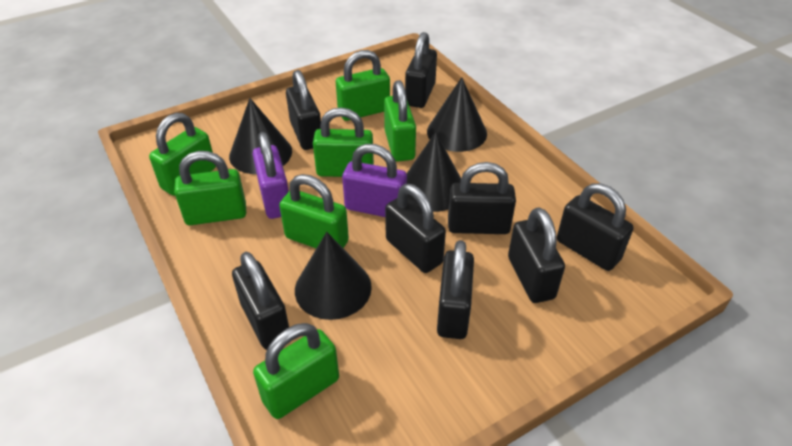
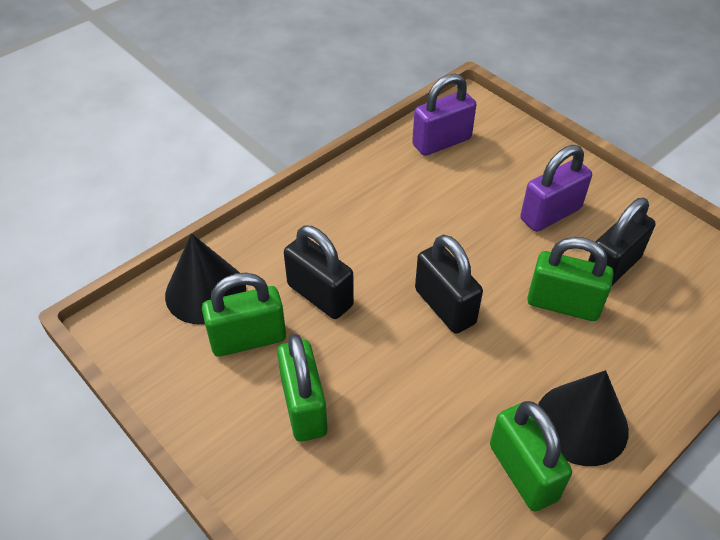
black cone: [229,98,292,174] [295,232,372,320] [406,132,461,212] [427,77,487,152] = 4 -> [165,233,246,325] [538,370,629,466] = 2
black padlock: [232,252,289,350] [286,70,321,150] [385,184,446,273] [405,32,437,108] [437,240,474,339] [448,162,516,234] [508,207,565,303] [557,183,633,271] = 8 -> [284,225,354,319] [415,235,483,334] [588,198,656,285] = 3
green padlock: [149,113,216,196] [174,151,246,225] [253,323,339,419] [279,174,349,248] [313,107,374,177] [336,50,390,121] [384,80,416,162] = 7 -> [202,273,286,357] [277,334,327,442] [490,401,572,512] [527,237,614,321] = 4

